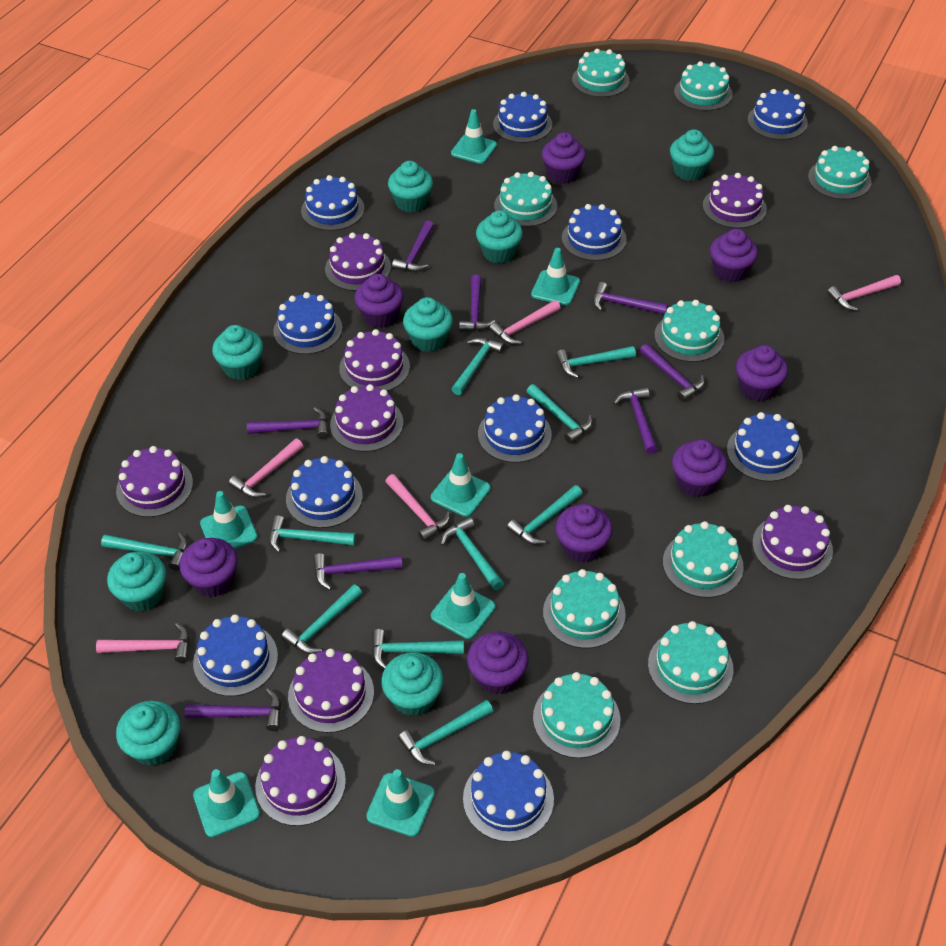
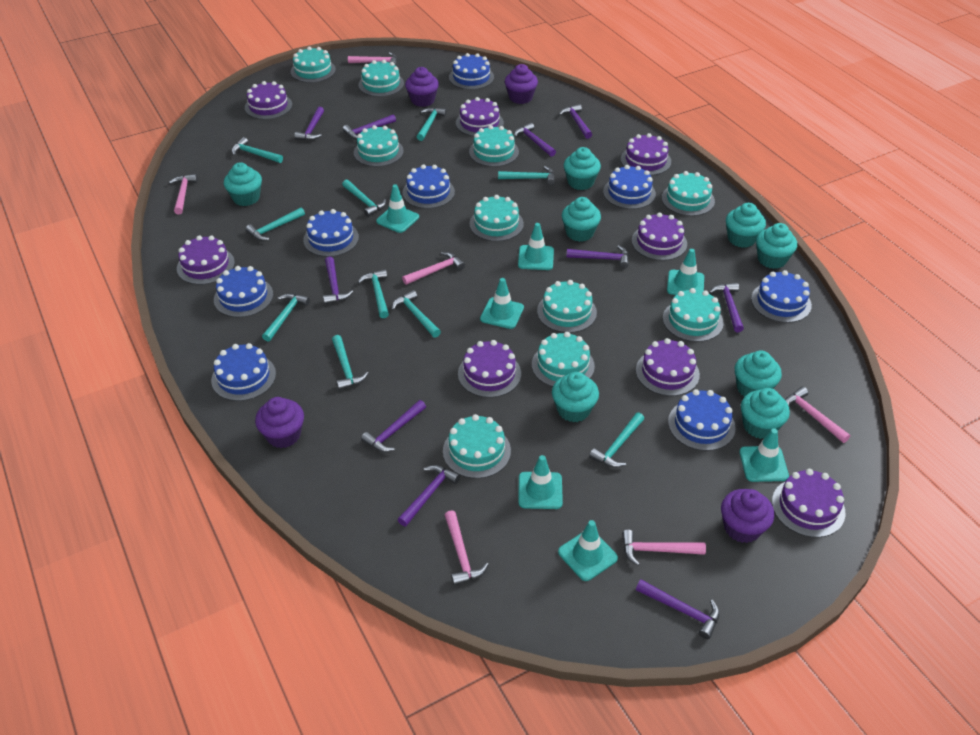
blue cake: [193,614,278,696] [273,292,342,354] [286,456,363,528] [301,175,364,231] [463,751,554,842] [478,394,552,463] [493,92,552,143] [562,204,627,261] [727,412,803,482] [748,89,808,140] = 10 -> [211,343,276,401] [214,266,273,317] [303,209,359,257] [402,164,455,209] [449,53,494,90] [603,165,656,209] [668,389,736,451] [751,270,812,323] = 8
pink hammer: [96,623,190,663] [229,438,303,498] [385,474,450,542] [489,300,561,345] [827,275,901,311] = 5 -> [169,174,198,214] [348,52,397,65] [402,252,465,285] [445,510,489,586] [622,530,706,566] [785,387,850,443] = 6
purple cupcake: [179,538,238,597] [355,274,403,328] [467,631,528,695] [542,132,586,184] [556,504,613,563] [672,439,727,497] [710,229,758,282] [736,345,788,401] = 8 -> [255,397,304,448] [405,67,439,107] [505,64,538,104] [721,489,774,543] = 4
purple hammer: [185,688,281,731] [247,407,329,439] [313,553,403,590] [392,220,434,272] [459,275,495,332] [593,282,668,314] [613,387,658,454] [640,344,705,402] = 8 -> [294,107,324,140] [323,256,353,304] [343,114,396,139] [361,400,426,452] [398,465,460,526] [514,123,556,157] [559,104,592,139] [566,245,629,268] [636,579,720,639] [709,283,744,332] = 10
turquoise cake: [494,172,557,227] [533,672,620,758] [543,569,626,648] [572,49,630,97] [648,621,733,704] [654,300,724,362] [663,521,744,598] [674,61,733,111] [808,146,871,200] = 9 -> [291,46,336,83] [354,125,404,167] [358,60,404,97] [443,414,511,479] [469,125,519,167] [469,195,524,242] [532,332,595,387] [537,280,597,333] [662,171,715,216] [663,288,724,342] = 10

